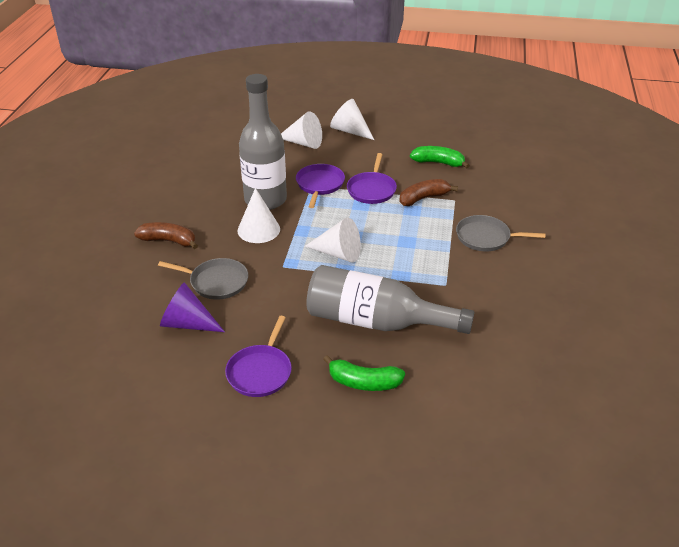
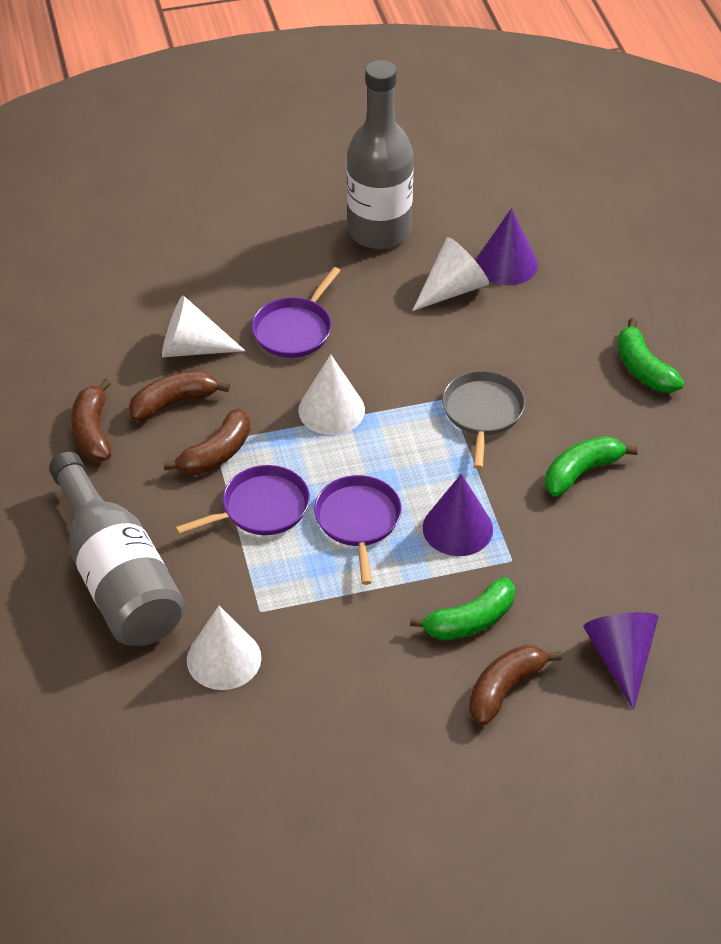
brown banana: [134,222,198,249] [399,179,458,206] = 2 -> [71,379,111,462] [129,371,230,421] [163,408,250,475] [469,645,562,725] = 4
green banana: [323,355,405,391] [410,146,470,168] = 2 -> [410,578,515,640] [545,436,638,496] [617,318,684,393] = 3
grey pan: [158,258,248,299] [456,215,545,252] = 2 -> [442,371,525,469] = 1
purple cone: [160,282,225,332] = 1 -> [423,474,493,556] [476,208,538,285] [583,612,658,710] = 3

